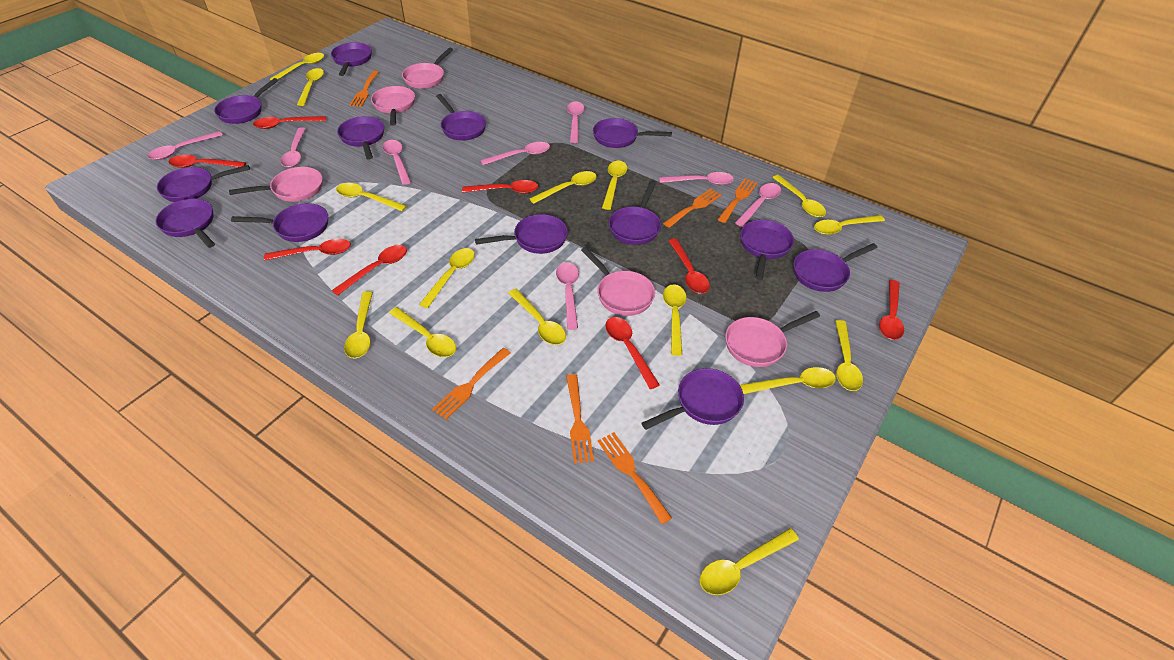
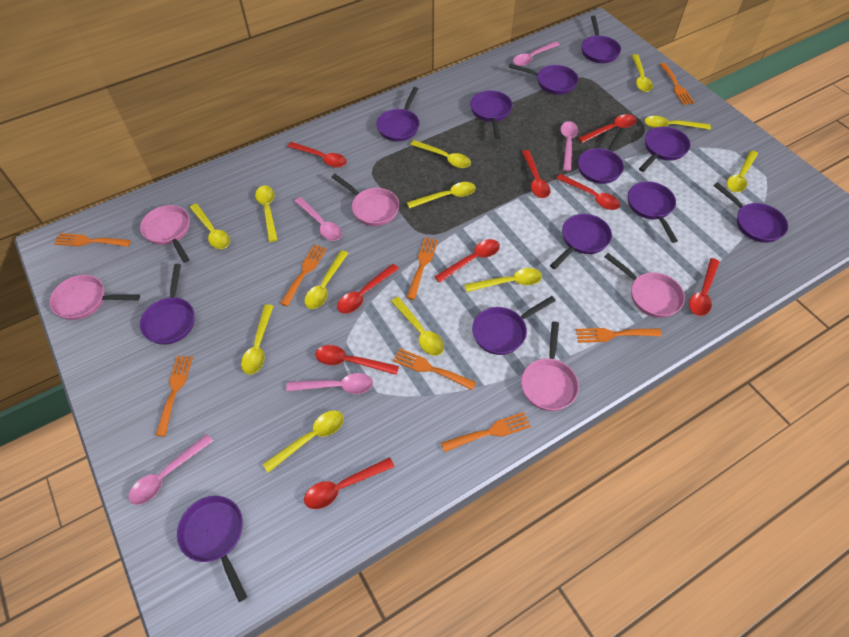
orange fork: [350,71,379,107] [432,348,511,420] [566,374,594,464] [598,432,672,524] [663,189,722,228] [718,178,758,223] = 6 -> [54,233,131,247] [155,356,193,436] [280,244,327,306] [393,348,476,390] [406,237,438,300] [441,412,531,452] [576,328,662,343] [659,63,695,105] = 8
pink spoon: [147,131,223,160] [280,127,306,168] [383,140,411,185] [480,142,550,165] [556,262,579,330] [567,101,585,143] [659,172,734,185] [735,183,781,227] = 8 -> [129,434,213,505] [286,373,373,394] [294,197,342,241] [513,41,560,66] [560,121,578,171] = 5
purple pan: [156,199,215,248] [157,165,250,202] [214,78,278,124] [231,203,328,242] [331,42,372,76] [337,116,384,160] [436,94,486,141] [475,214,568,254] [593,118,672,148] [609,182,661,245] [641,368,744,430] [740,220,794,280] [793,243,877,292] = 13 -> [140,264,195,345] [177,496,247,602] [376,87,420,141] [470,90,513,139] [472,296,556,355] [509,64,578,95] [550,214,612,269] [578,128,626,184] [581,16,621,63] [628,181,678,243] [639,126,690,172] [714,182,788,243] = 12
red spoon: [168,155,246,168] [253,116,326,129] [264,239,351,261] [332,245,407,296] [462,180,538,193] [605,317,660,389] [668,238,710,294] [879,280,904,340] = 8 -> [287,142,347,168] [304,457,394,509] [316,345,399,375] [337,264,399,314] [435,239,500,283] [522,150,551,198] [556,174,620,210] [578,114,637,143] [689,258,719,316] = 9
yellow spoon: [270,53,324,80] [297,68,324,106] [336,183,407,212] [344,291,373,358] [389,307,456,357] [419,248,475,308] [508,289,566,345] [530,171,597,204] [602,161,628,210] [663,284,687,356] [700,528,799,595] [740,367,836,394] [772,175,826,217] [814,215,885,235] [835,320,863,391] = 15 -> [189,203,230,249] [241,304,273,375] [255,186,278,242] [262,411,344,472] [304,250,348,309] [391,297,444,356] [407,182,476,208] [410,140,471,168] [464,268,542,292] [631,54,653,92] [644,116,711,130] [727,150,758,192] = 12

